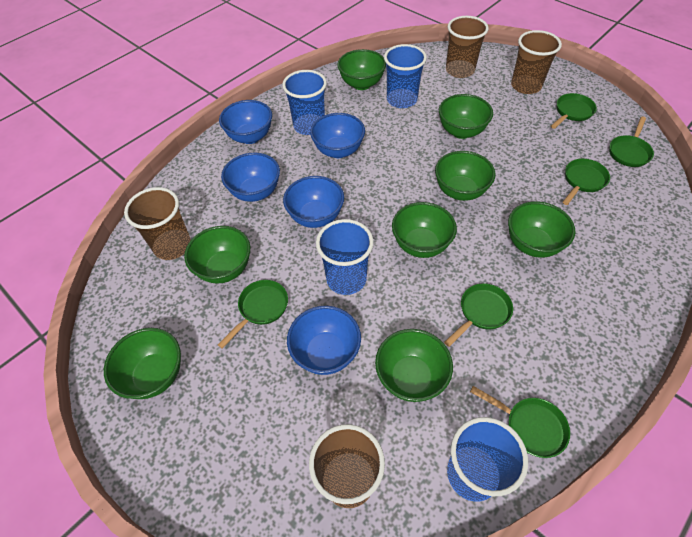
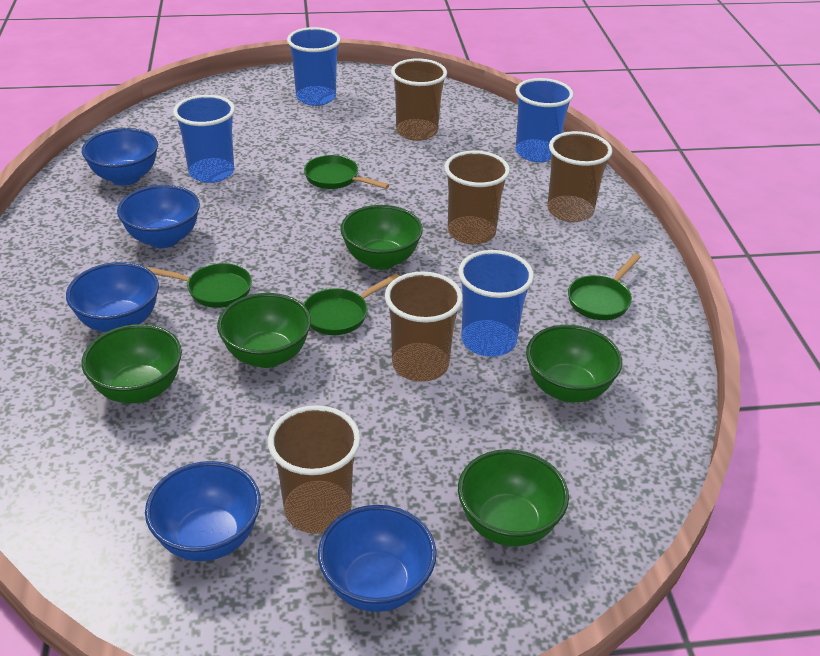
brown cup: [124,187,191,260] [309,424,385,508] [446,16,489,78] [511,30,562,94] = 4 -> [268,405,361,534] [385,271,463,382] [391,58,447,141] [444,151,510,245] [547,131,612,222] = 5
green bowl: [104,328,181,399] [184,226,250,284] [337,49,386,90] [375,329,453,402] [392,202,457,258] [435,151,495,201] [439,94,493,139] [508,201,575,258] = 8 -> [82,324,182,403] [217,293,311,368] [340,205,423,270] [458,449,569,546] [526,325,622,402] = 5
green pan: [218,280,288,349] [444,284,513,347] [470,386,570,458] [551,93,597,129] [563,159,610,205] [609,116,654,167] = 6 -> [145,263,252,308] [303,273,399,335] [304,155,389,189] [568,254,641,320] = 4

